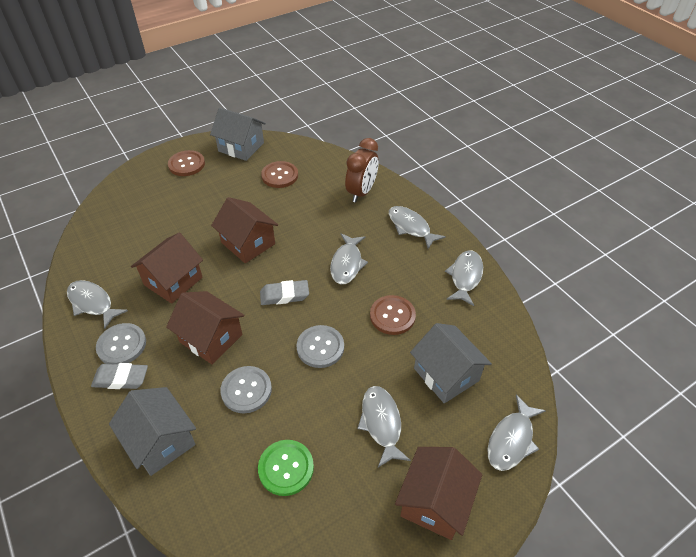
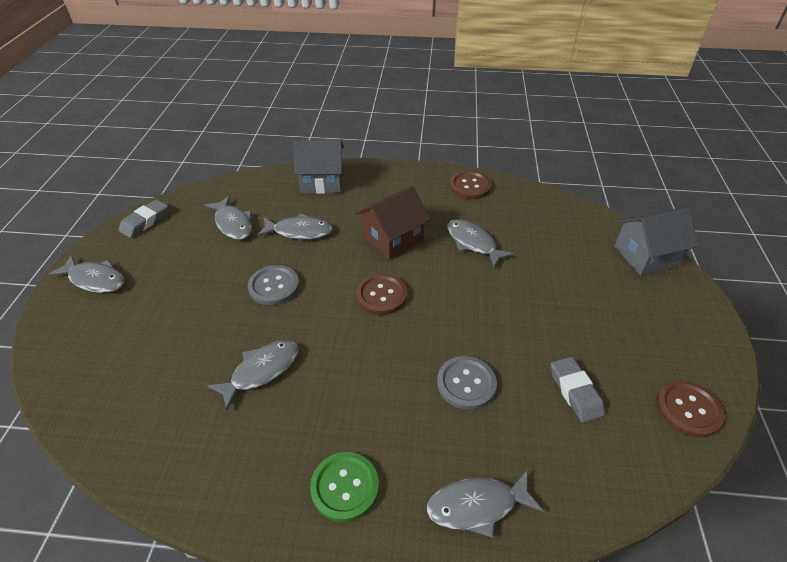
brown clock: [345,138,378,203] = 1 -> none = 0
brown house: [131,233,203,304] [166,291,245,364] [211,197,278,263] [395,447,482,540] = 4 -> [356,186,431,259] = 1
grey button: [96,323,146,364] [220,366,272,413] [296,325,344,368] = 3 -> [248,265,299,305] [437,356,497,410] = 2
grey house: [109,387,196,476] [210,107,266,161] [410,323,492,403] = 3 -> [294,140,344,194] [615,208,698,275] = 2

